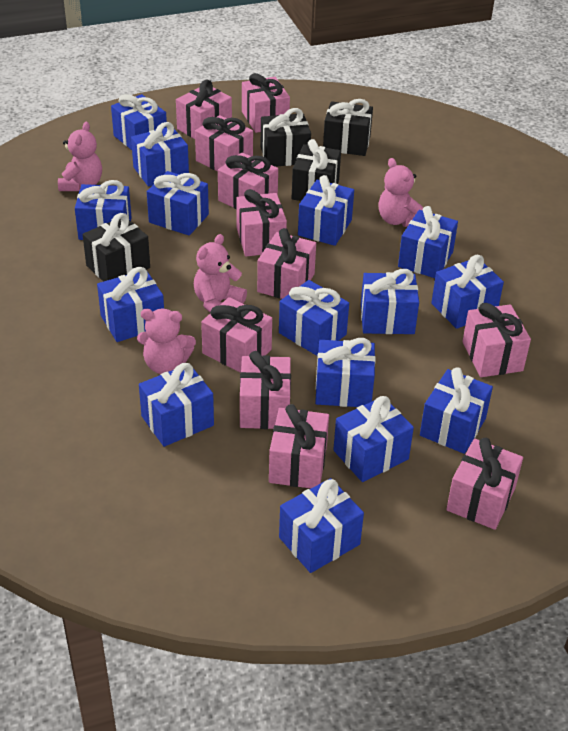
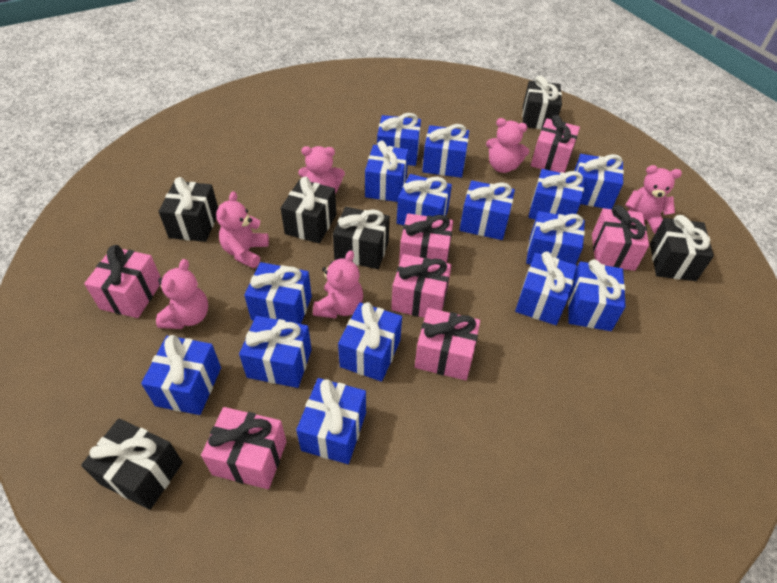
black gift: [83,213,150,282] [260,108,311,167] [292,139,341,201] [323,99,373,156] = 4 -> [81,418,183,510] [158,177,218,242] [281,176,336,243] [333,207,390,269] [522,76,562,129] [650,215,714,281] = 6
pink gift: [176,80,232,139] [195,115,253,171] [201,297,272,373] [218,153,278,209] [236,189,287,257] [240,351,291,429] [242,73,290,133] [257,228,316,299] [269,404,329,488] [446,438,523,530] [462,303,531,377] = 11 -> [84,245,161,318] [201,407,287,489] [391,254,452,318] [399,213,453,264] [415,308,480,380] [531,115,580,173] [592,205,649,271] = 7
pink teddy bear: [58,122,102,191] [137,309,196,374] [194,234,247,312] [378,158,423,227] = 4 -> [156,259,208,329] [216,191,269,268] [299,146,345,194] [313,250,363,319] [486,118,529,173] [625,165,682,233] = 6

